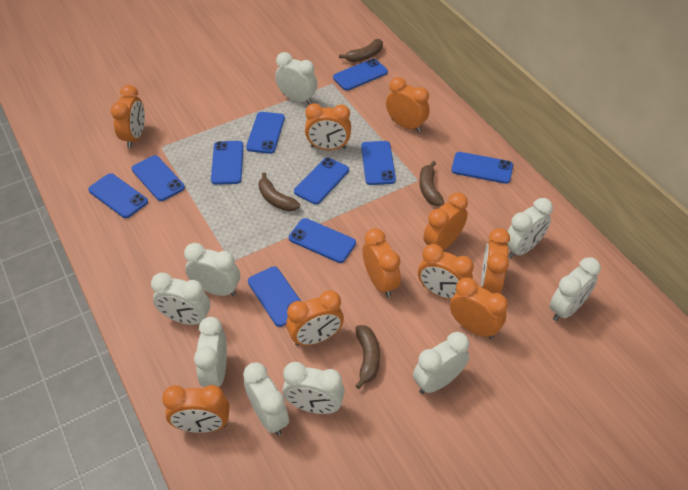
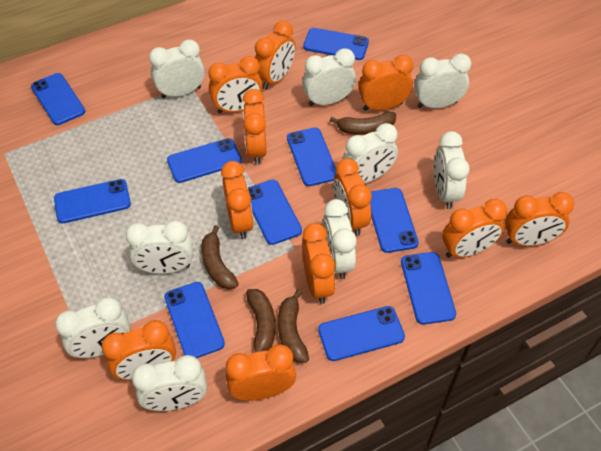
orange clock: [111,85,145,148] [162,385,230,433] [286,290,344,346] [305,103,351,150] [363,228,401,297] [386,77,430,133] [418,244,474,300] [423,193,468,250] [450,277,508,339] [481,228,510,294] = 10 -> [102,320,176,380] [208,56,263,113] [221,161,254,239] [226,344,296,401] [242,89,267,165] [255,21,296,90] [302,223,335,304] [333,158,372,236] [358,55,413,111] [442,199,507,258] [505,192,574,246] = 11

